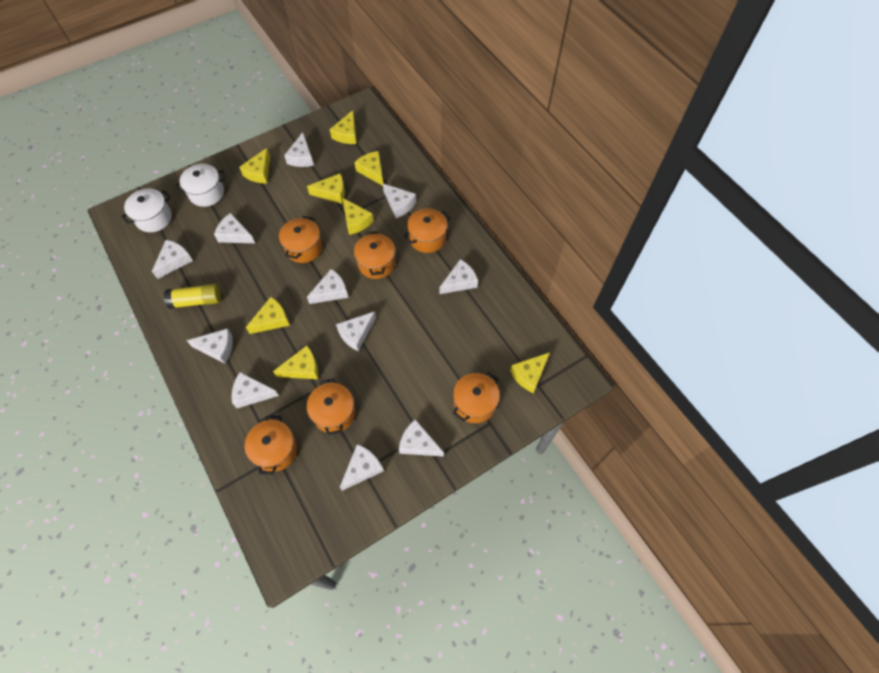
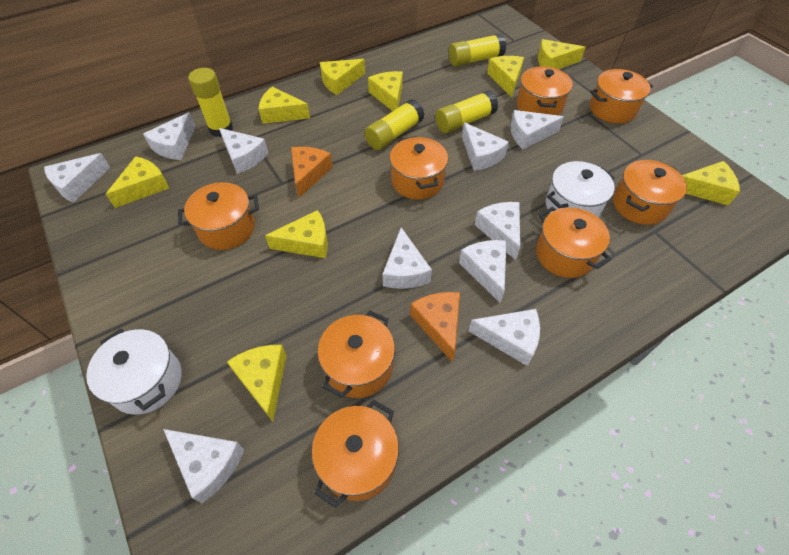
orange cheese: none = 0 -> [291,147,333,198] [410,292,460,362] = 2
orange pot: [245,416,297,475] [279,216,322,263] [307,378,355,435] [354,231,395,279] [404,208,451,253] [453,372,500,423] = 6 -> [178,182,259,250] [312,400,399,508] [318,311,395,398] [390,136,448,200] [517,66,573,115] [536,207,612,278] [590,69,653,124] [613,160,687,225] = 8
white cheese: [152,240,193,279] [186,328,233,363] [214,213,255,243] [232,372,279,408] [284,132,314,167] [307,269,348,304] [336,311,376,351] [340,444,384,491] [383,184,416,218] [399,419,444,457] [440,259,478,294] = 11 -> [44,153,110,203] [143,112,195,160] [163,429,245,503] [219,128,268,174] [383,227,432,289] [459,240,506,303] [462,122,509,171] [469,309,540,366] [475,202,520,260] [511,110,564,149] = 10
yellow cheese: [239,148,270,183] [246,297,290,334] [273,345,318,379] [307,174,345,204] [330,110,356,144] [342,198,374,235] [354,151,383,186] [510,352,550,393] = 8 -> [106,156,169,208] [227,345,287,422] [259,86,310,124] [265,210,328,258] [320,59,365,95] [368,71,403,111] [487,56,524,97] [538,39,586,69] [682,161,740,205] = 9
yellow glue stick: [164,284,221,309] = 1 -> [188,68,233,137] [364,99,424,150] [435,90,498,133] [449,33,507,67] = 4

